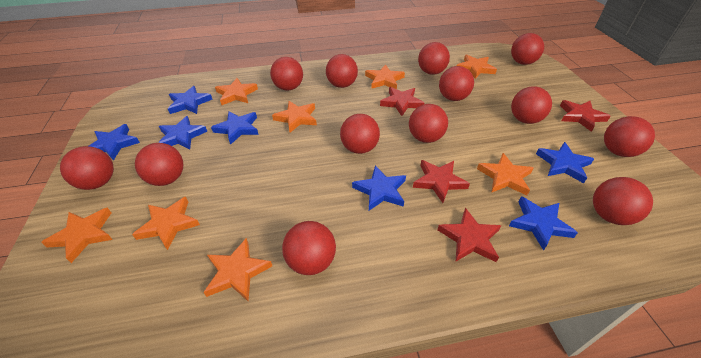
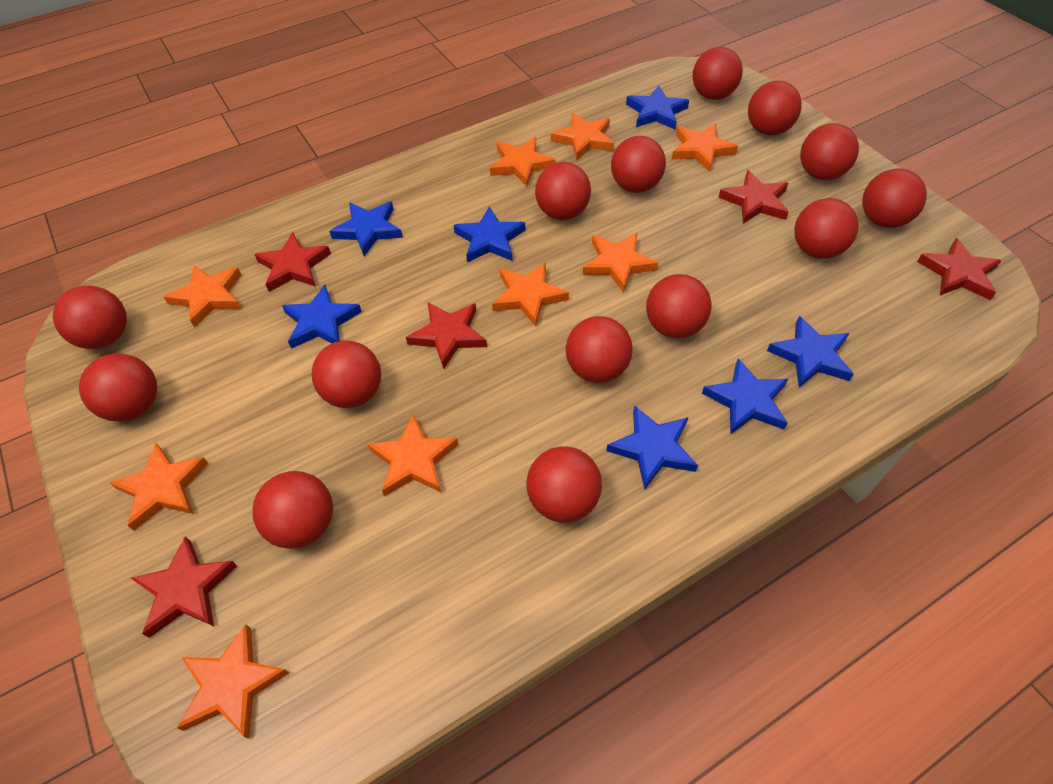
orange star: [41,208,113,263] [132,197,200,250] [204,238,272,301] [215,78,258,105] [272,101,317,133] [365,64,405,89] [457,54,497,79] [477,153,534,195] = 8 -> [110,443,209,531] [163,265,242,328] [177,624,289,739] [367,414,458,497] [490,137,556,187] [492,262,569,326] [551,113,614,161] [583,233,658,293] [672,123,738,172] = 9
red ball: [60,146,114,190] [135,143,183,186] [270,57,303,90] [282,221,336,275] [326,54,358,88] [340,114,380,154] [409,104,448,143] [418,42,450,75] [439,66,474,101] [511,33,544,65] [511,87,552,124] [593,177,653,225] [604,116,655,157] = 13 -> [53,286,127,349] [79,353,157,421] [252,471,333,549] [311,340,381,408] [526,446,602,523] [535,162,591,220] [566,316,633,383] [611,136,666,193] [646,274,711,339] [693,47,743,100] [748,81,802,135] [794,198,858,259] [800,123,859,180] [862,169,927,228] = 14
red star: [380,87,424,116] [413,160,470,203] [437,208,501,262] [560,100,611,132] = 4 -> [131,536,237,638] [254,232,331,292] [406,302,487,369] [718,170,789,224] [917,238,1002,300] = 5

